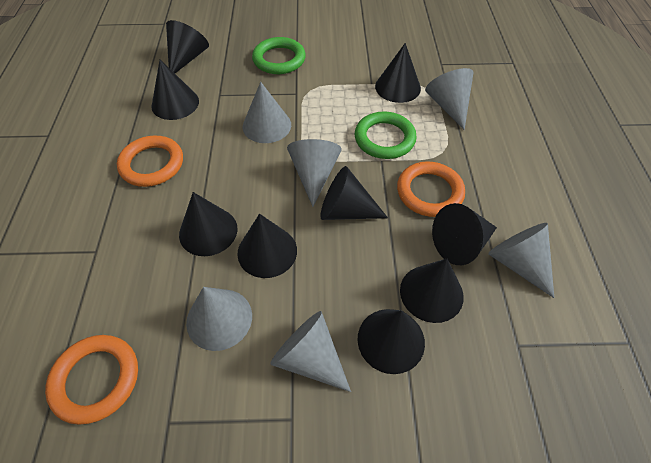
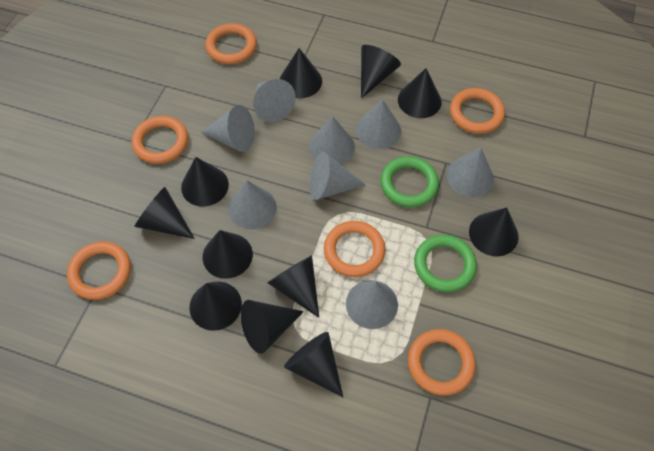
black cone: [151,60,199,120] [166,20,209,73] [179,192,237,256] [237,214,297,278] [320,166,388,220] [358,309,425,374] [375,43,421,103] [400,259,464,323] [432,203,497,265] = 9 -> [134,187,195,239] [181,157,229,206] [189,282,242,331] [203,230,253,279] [241,300,304,354] [267,255,319,318] [280,48,322,98] [284,332,343,397] [361,45,401,99] [398,68,442,118] [469,207,519,256] = 11
grey cone: [186,287,252,351] [243,82,291,143] [270,311,351,392] [287,139,342,207] [425,68,473,130] [488,223,554,298] = 6 -> [201,105,255,152] [228,180,277,229] [253,79,296,122] [309,116,355,164] [310,152,366,200] [346,280,398,329] [356,99,401,149] [447,147,494,197] = 8
orange ring: [45,335,138,425] [117,136,183,187] [397,161,465,217] = 3 -> [67,241,131,300] [132,116,188,164] [205,23,257,64] [324,221,385,277] [408,329,476,396] [450,88,505,134] = 6

